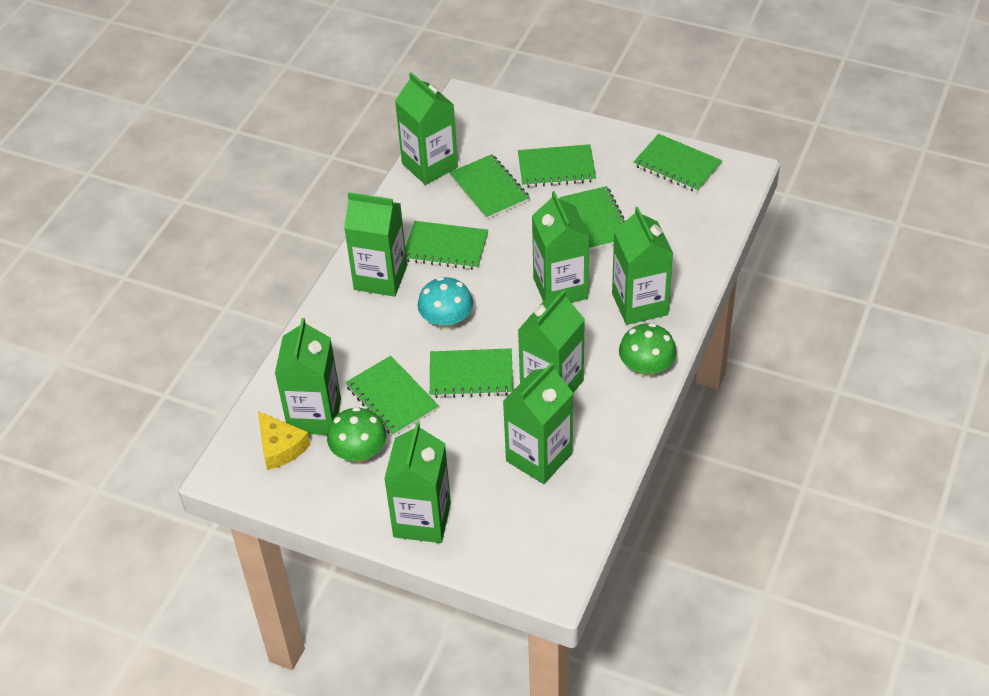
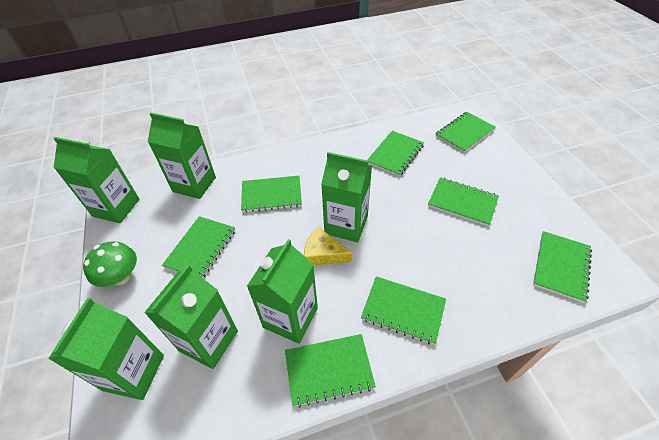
green carton: [275,318,341,435] [344,192,407,297] [384,422,451,543] [395,72,458,185] [503,362,573,484] [518,290,585,393] [532,191,590,303] [612,207,673,325] = 8 -> [48,298,164,400] [53,137,140,223] [144,264,238,369] [148,113,216,199] [247,239,318,344] [321,152,372,242] = 6
green mushroom: [327,407,387,463] [619,323,677,377] = 2 -> [83,241,137,287] = 1
green notebook: [345,356,439,436] [405,221,488,270] [430,348,513,398] [449,154,530,219] [518,144,596,188] [559,186,625,250] [633,134,722,192] = 7 -> [162,216,235,278] [241,176,302,213] [285,334,376,407] [361,276,446,345] [367,131,424,177] [428,177,499,226] [436,112,495,153] [533,231,592,303] = 8
turquoise mushroom: [418,277,473,330] = 1 -> none = 0

